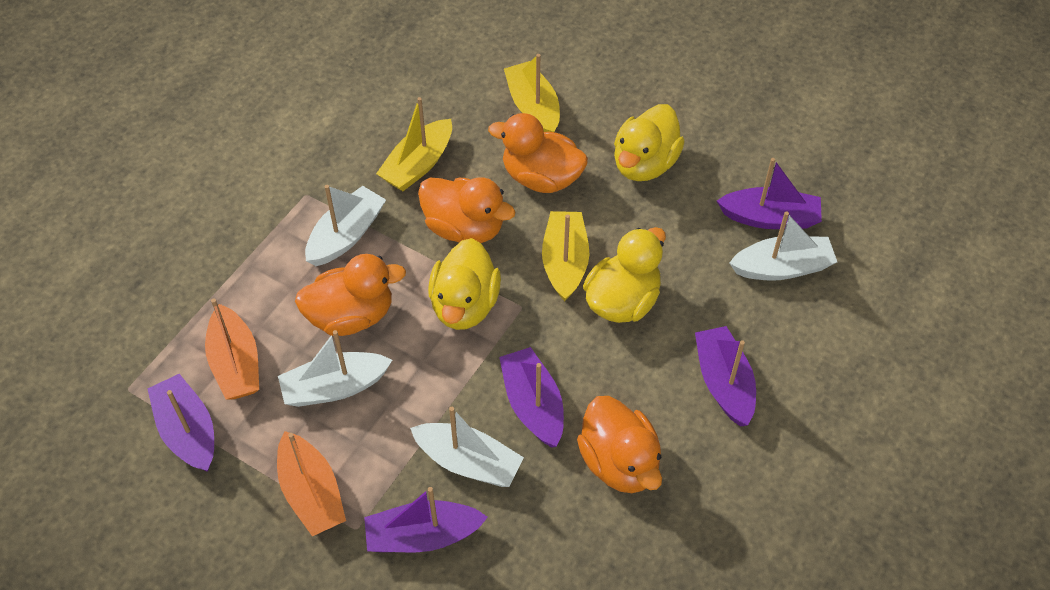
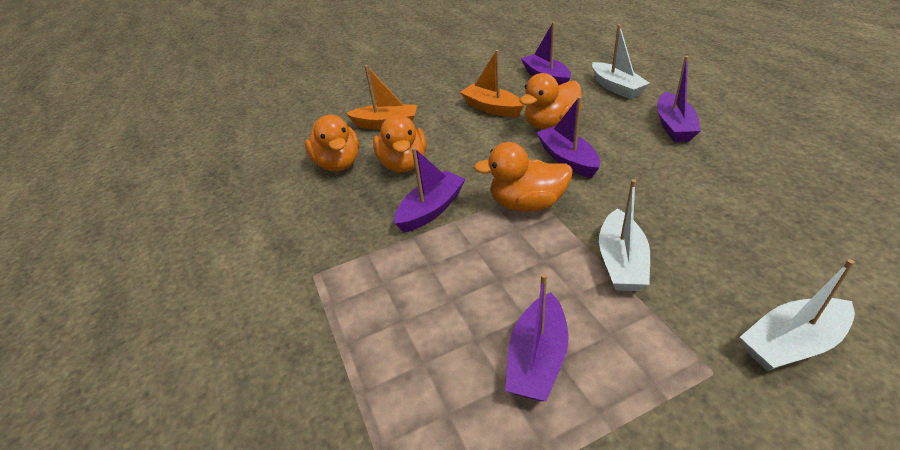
white boat: [278,330,392,407] [305,185,386,266] [410,407,524,487] [729,211,837,281] = 4 -> [592,24,650,99] [599,179,650,291] [740,259,855,371] = 3
yellow boat: [376,97,452,191] [504,54,560,132] [542,211,589,301] = 3 -> none = 0
yellow duck: [428,238,501,330] [583,227,666,323] [614,104,685,181] = 3 -> none = 0

